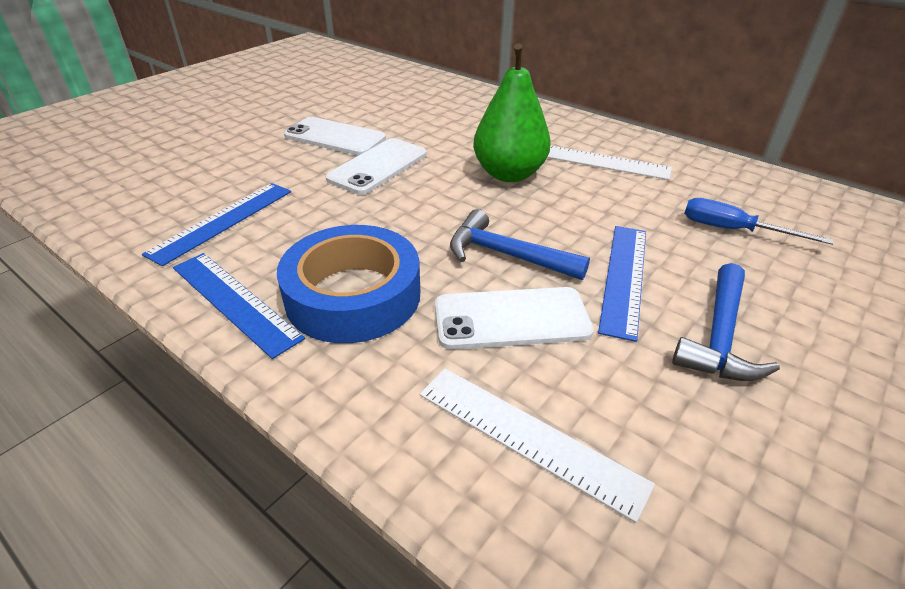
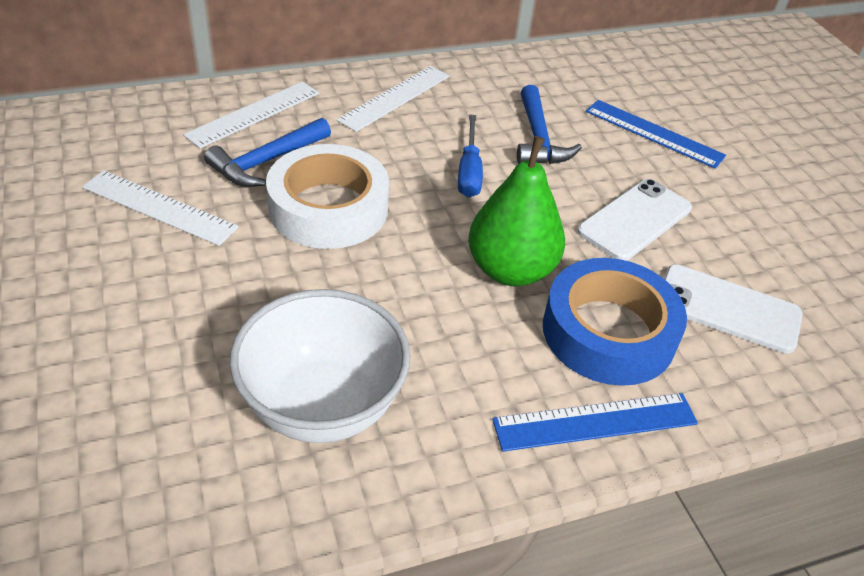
blue ruler: [142,183,291,266] [173,253,305,359] [598,226,646,342] = 3 -> [492,393,698,452] [586,100,726,169] = 2
white bowl: none = 0 -> [229,289,411,443] = 1
white phone: [284,117,386,155] [325,138,427,195] [435,287,594,350] = 3 -> [577,179,692,261] [664,265,803,354] = 2
white ruler: [420,368,655,523] [547,145,672,180] = 2 -> [82,170,239,246] [183,81,319,149] [336,66,450,132] = 3
white tape: none = 0 -> [266,144,389,249] = 1

